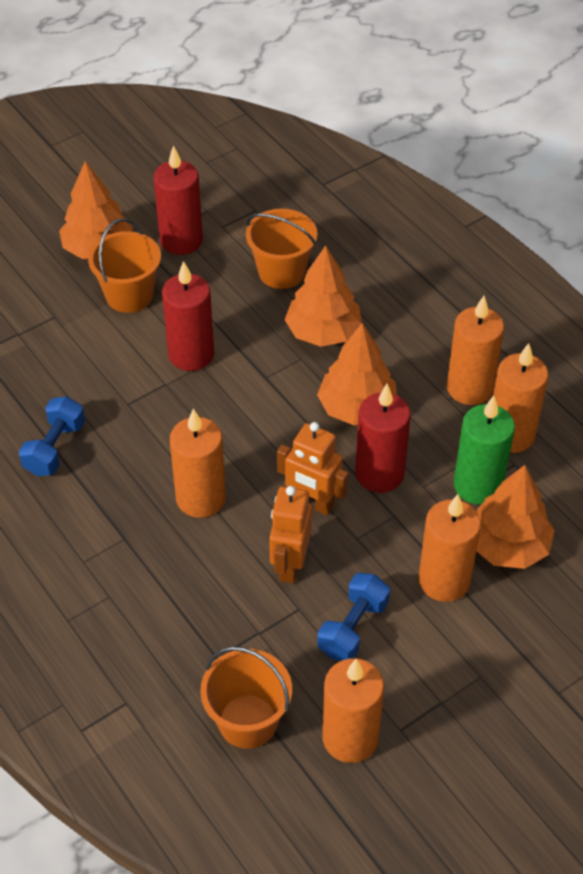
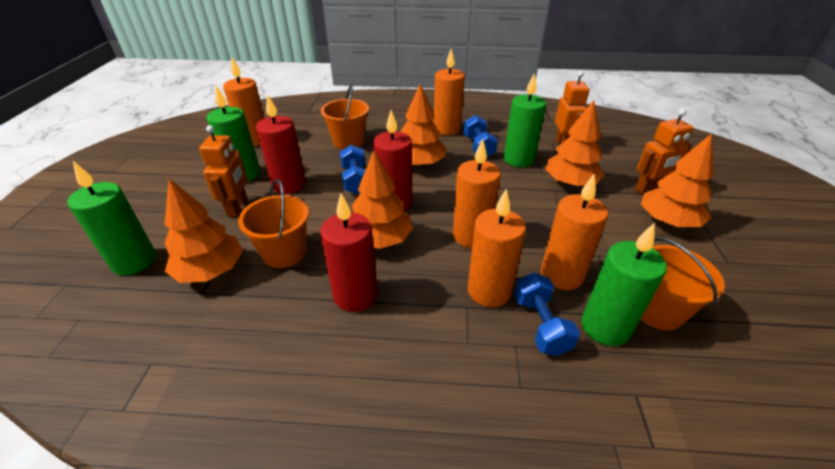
blue dumbbell: [19,396,85,476] [317,573,390,661] = 2 -> [340,145,365,195] [464,115,498,157] [514,273,580,356] = 3
green candle: [454,396,515,505] = 1 -> [67,161,156,275] [207,86,260,181] [504,73,546,167] [581,224,667,346] = 4
orange robot: [269,486,312,583] [277,422,348,516] = 2 -> [199,125,248,217] [555,71,589,145] [635,109,693,195] = 3
orange tree: [59,161,133,259] [285,245,362,347] [317,323,397,425] [476,465,555,569] = 4 -> [164,179,243,283] [352,151,413,249] [401,84,446,167] [545,100,605,187] [641,133,714,227] = 5

